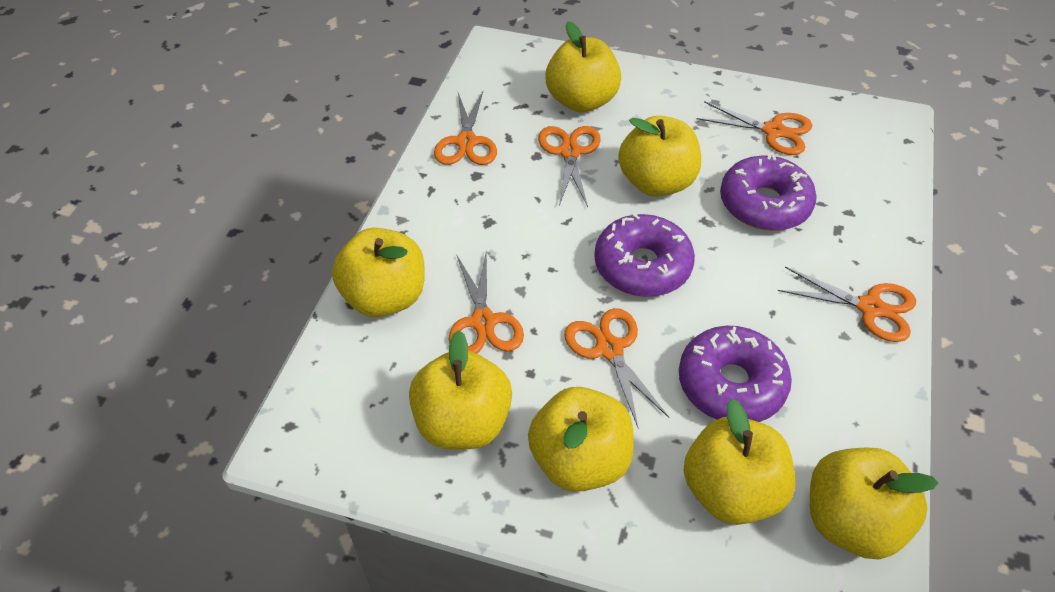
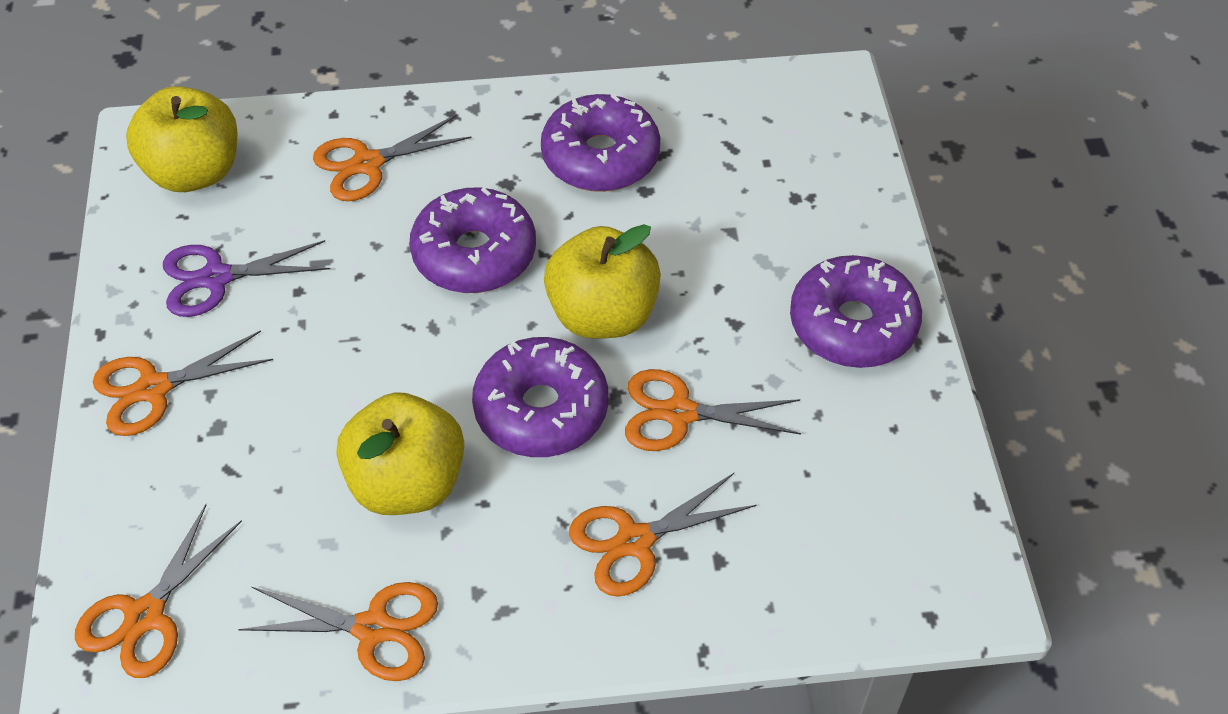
purple donut: [594,213,695,297] [679,326,792,422] [720,153,817,231] = 3 -> [409,187,536,293] [472,337,608,457] [541,94,660,192] [790,255,922,368] = 4
purple scissors: none = 0 -> [163,240,330,317] = 1
yellow apple: [332,228,425,317] [409,330,512,449] [528,387,634,492] [545,21,621,113] [618,116,701,197] [683,399,795,525] [810,447,938,559] = 7 -> [126,86,237,192] [337,392,464,515] [544,224,661,339] = 3

